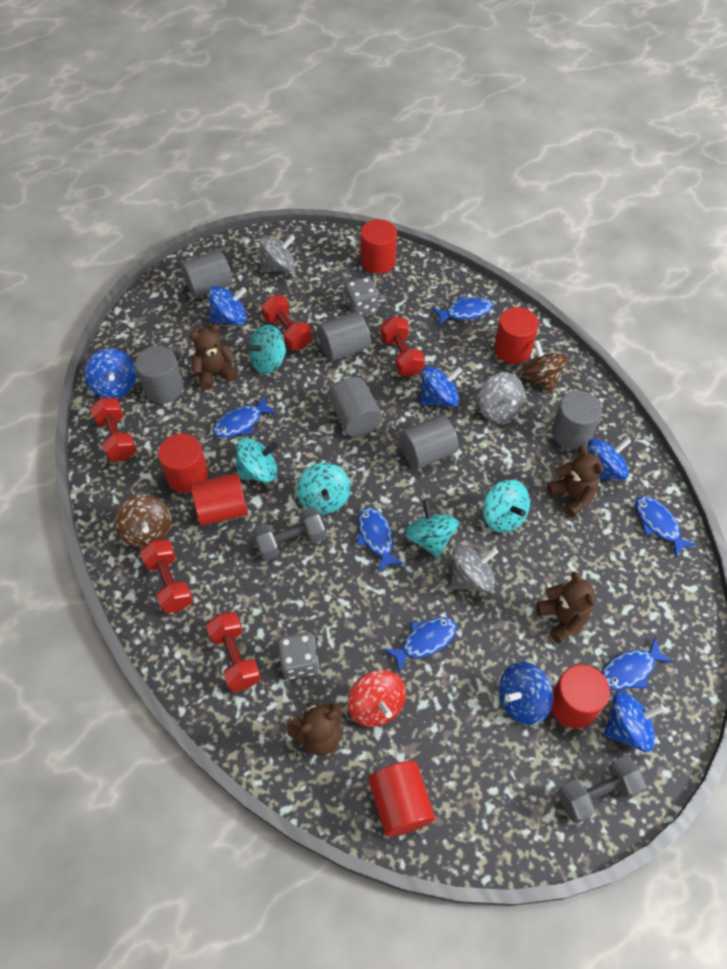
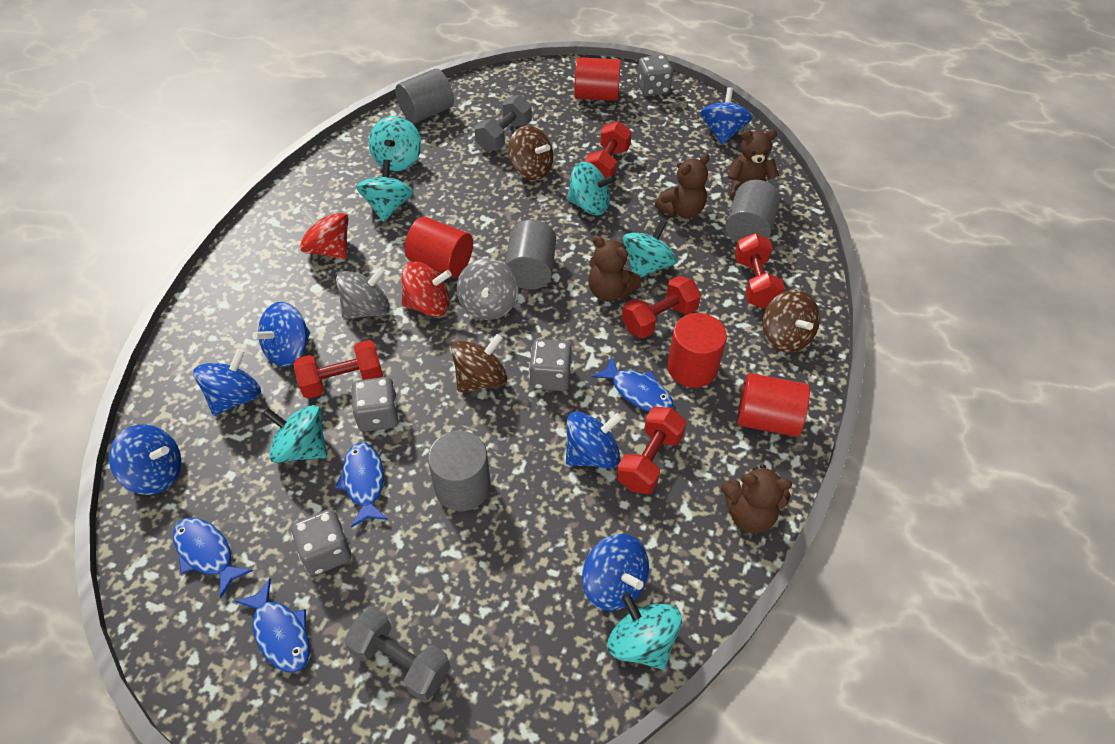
blue fish: [213,395,277,438] [357,507,404,572] [383,617,457,674] [432,296,493,326] [601,637,673,690] [635,496,697,558] = 6 -> [173,517,253,597] [235,578,310,673] [335,442,388,528] [592,356,673,412] = 4
brown spinning top: [114,494,171,547] [520,340,568,392] = 2 -> [451,334,507,392] [508,126,553,180] [762,290,820,353] = 3
grey cylinder: [135,346,183,404] [181,250,233,298] [317,311,371,361] [329,377,383,437] [399,415,459,469] [552,391,602,449] = 6 -> [395,69,454,123] [428,431,491,511] [505,220,556,290] [725,180,780,243] = 4
grey dice: [277,632,319,679] [345,277,378,316] = 2 -> [291,509,351,575] [352,377,399,432] [529,339,572,391] [637,55,673,96] = 4
grey spinning top: [259,235,295,273] [450,545,498,592] [478,372,525,423] = 3 -> [336,266,390,320] [456,258,519,320] = 2
red cylinder: [158,434,208,493] [191,473,248,526] [361,219,397,274] [368,761,435,837] [494,307,539,364] [551,664,610,729] = 6 -> [404,217,473,278] [574,57,621,101] [667,313,727,388] [737,373,810,437] = 4
red spinning top: [348,670,406,727] = 1 -> [300,206,348,259] [401,261,452,317] = 2
turquoise spinning top: [236,438,278,483] [246,324,287,374] [297,463,351,514] [404,499,459,558] [483,480,530,533] = 5 -> [263,405,327,463] [356,160,414,222] [369,116,421,171] [567,162,616,215] [607,593,682,670] [623,220,677,278] = 6

